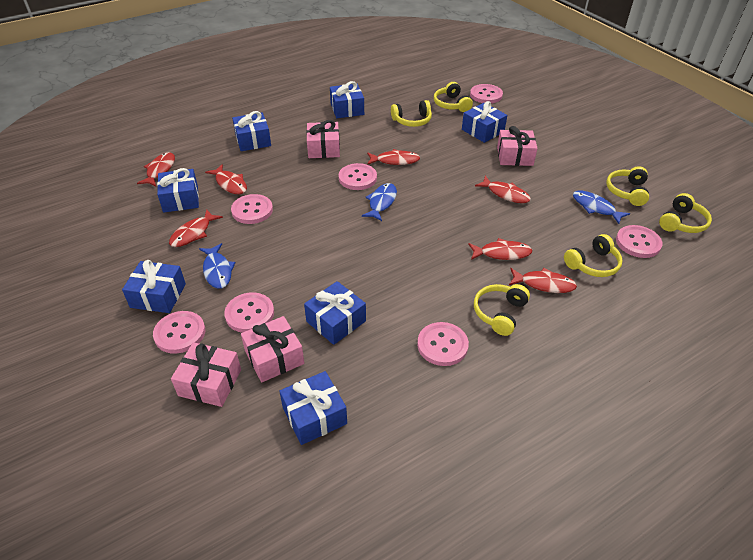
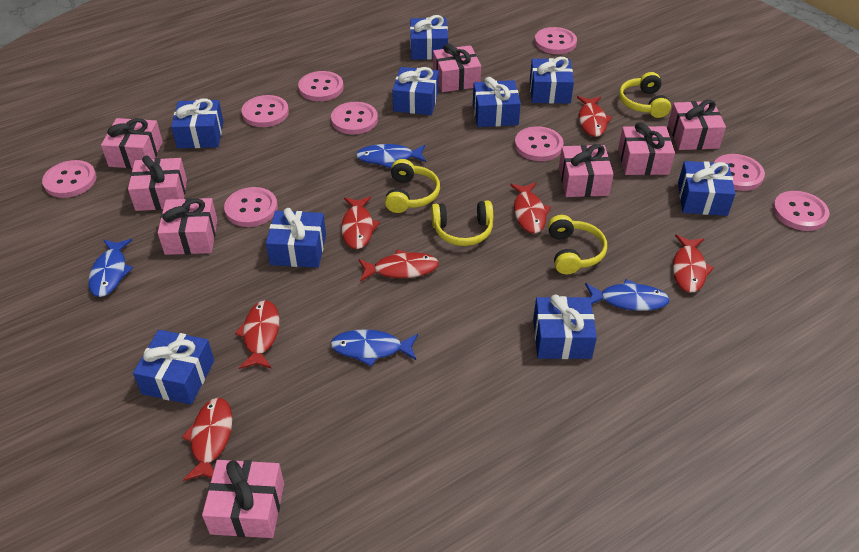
blue fish: [199,243,236,289] [362,183,397,221] [573,191,630,224] = 3 -> [88,239,133,297] [330,330,418,366] [356,144,426,168] [585,279,670,311] = 4
blue gift: [122,260,186,313] [157,168,199,213] [232,111,271,151] [279,371,347,445] [304,281,366,345] [330,81,364,118] [462,101,507,143] = 7 -> [133,330,214,405] [171,98,224,148] [266,208,326,268] [392,67,439,115] [410,15,448,60] [473,77,521,127] [530,57,574,104] [533,295,597,359] [678,161,736,216] = 9
pink button: [153,311,205,354] [224,292,274,333] [231,194,273,224] [339,163,377,190] [417,322,469,366] [470,84,503,104] [616,225,662,258] = 7 -> [42,160,97,198] [224,187,278,227] [241,95,289,127] [298,71,344,101] [331,102,378,134] [515,126,564,161] [535,27,577,54] [714,154,765,191] [773,191,829,231] = 9
pink gift: [171,342,241,407] [241,316,304,383] [306,120,340,158] [497,126,538,166] = 4 -> [101,118,163,169] [128,155,187,211] [158,198,217,255] [202,460,284,538] [433,43,481,92] [559,144,613,197] [618,122,675,175] [668,100,726,150] = 8
yellow headphones: [391,100,432,127] [434,82,473,112] [474,284,530,336] [564,234,623,277] [606,166,649,206] [659,193,712,233] = 6 -> [385,159,440,213] [431,200,493,246] [548,215,607,274] [619,72,671,118] = 4

